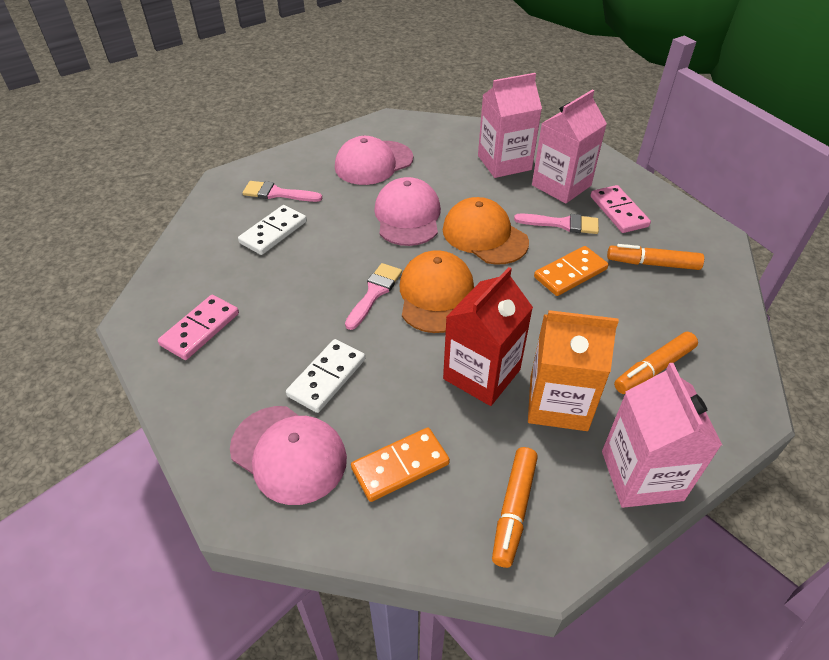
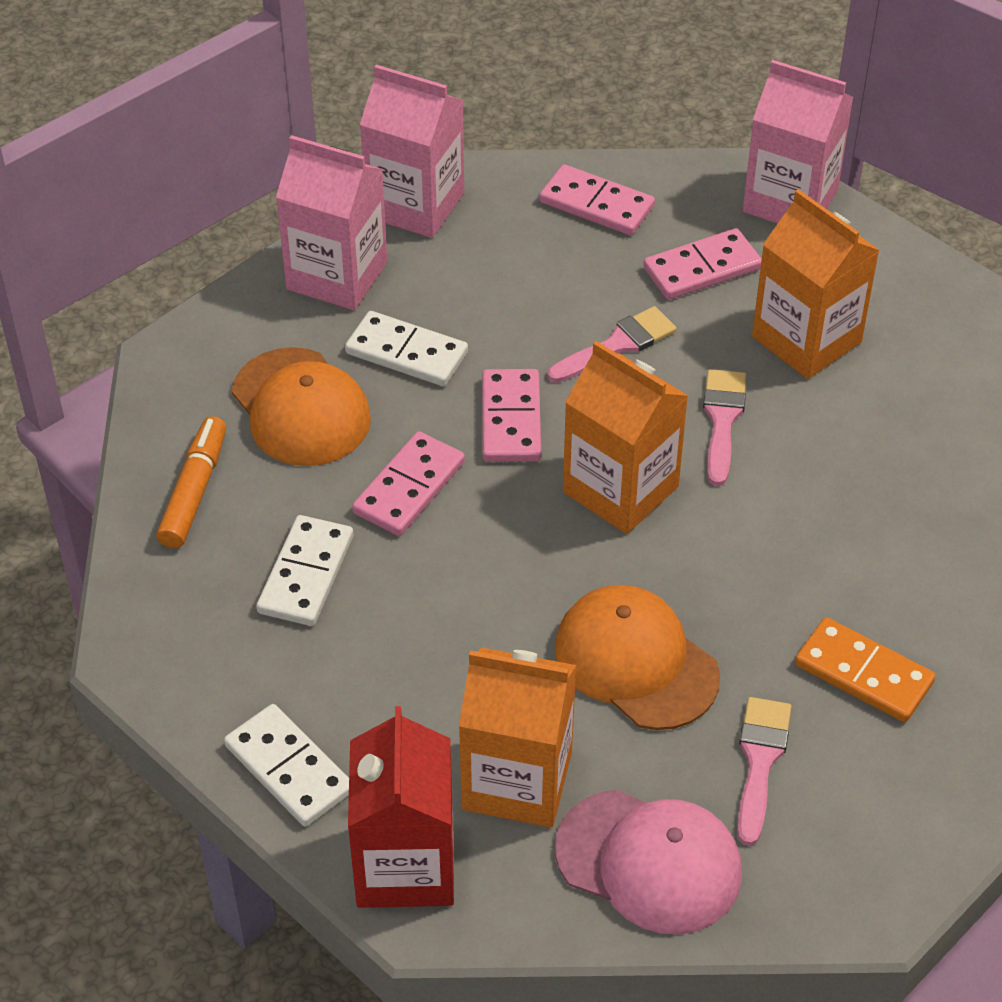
orange carton: [528,310,619,431] = 1 -> [459,647,576,828] [563,341,688,534] [752,189,880,379] = 3
orange domino: [351,428,450,502] [534,246,609,296] = 2 -> [795,617,936,722] = 1
orange marker: [492,447,538,568] [607,244,704,270] [614,332,698,394] = 3 -> [156,416,226,548] = 1
pink cap: [230,406,347,505] [335,136,413,185] [374,177,441,246] = 3 -> [555,789,742,934] = 1
pink domino: [158,295,239,360] [591,185,651,233] = 2 -> [352,431,465,536] [482,369,541,462] [539,164,655,235] [643,228,762,300] = 4
white domino: [238,205,307,255] [286,339,365,413] = 2 -> [224,704,349,827] [256,515,353,626] [345,311,468,386] = 3

